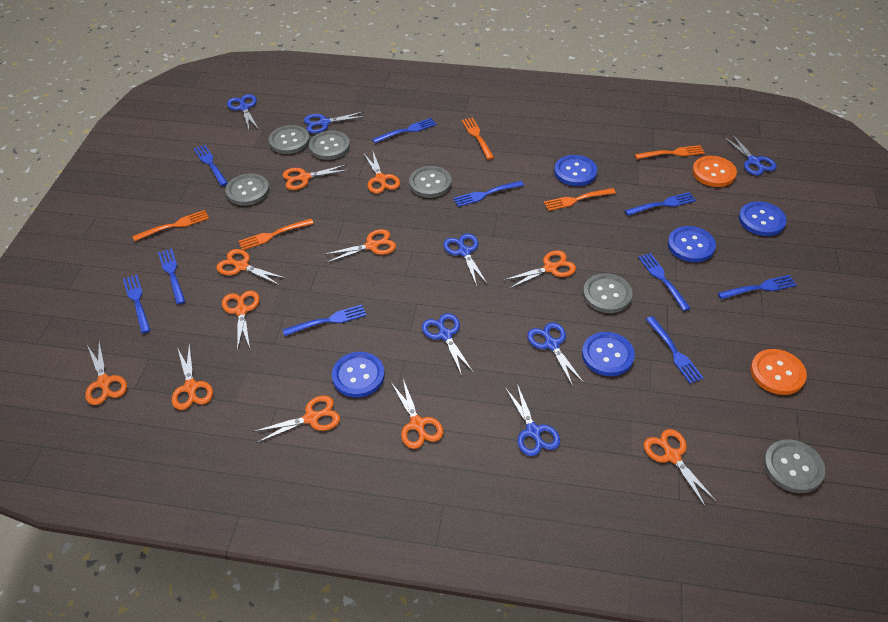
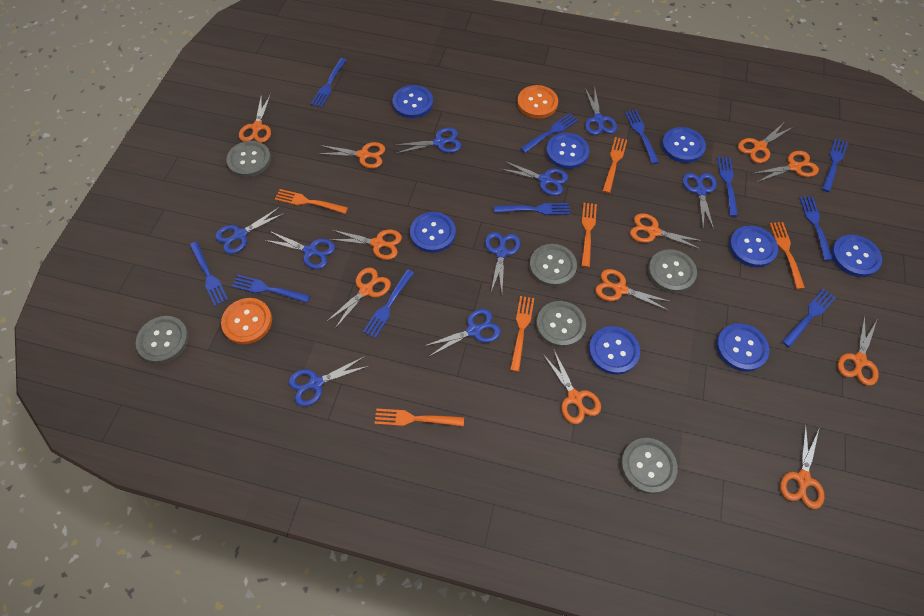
blue button: [332,352,385,397] [554,155,597,186] [582,332,635,376] [668,226,716,262] [739,201,787,236] = 5 -> [392,85,433,118] [410,212,456,253] [546,133,589,169] [589,326,640,375] [662,127,706,163] [716,323,769,371] [729,226,778,267] [831,235,882,277] = 8
blue fork: [123,274,150,333] [158,248,185,305] [194,145,228,186] [283,305,366,336] [372,118,437,143] [453,181,524,207] [625,192,696,216] [638,253,691,311] [646,316,704,384] [718,275,797,299] = 10 -> [190,241,228,306] [232,274,310,303] [311,58,347,108] [363,269,414,339] [494,203,570,215] [520,113,578,153] [625,110,659,164] [717,157,738,217] [782,288,836,348] [800,197,832,261] [822,138,848,192] = 11
blue scissors: [227,94,259,130] [304,111,367,133] [422,313,473,376] [443,234,488,286] [506,384,560,456] [527,322,584,387] [723,133,777,175] = 7 -> [215,207,285,254] [264,231,335,269] [288,356,369,406] [396,127,461,154] [425,309,501,357] [485,232,520,292] [501,161,568,196] [585,87,617,135] [682,173,717,230] = 9
orange fork: [132,210,209,241] [238,219,314,250] [462,117,494,160] [544,188,616,211] [635,145,705,159] = 5 -> [275,189,348,214] [374,408,464,427] [510,296,534,372] [581,203,597,267] [603,137,627,193] [770,222,805,289] = 6

